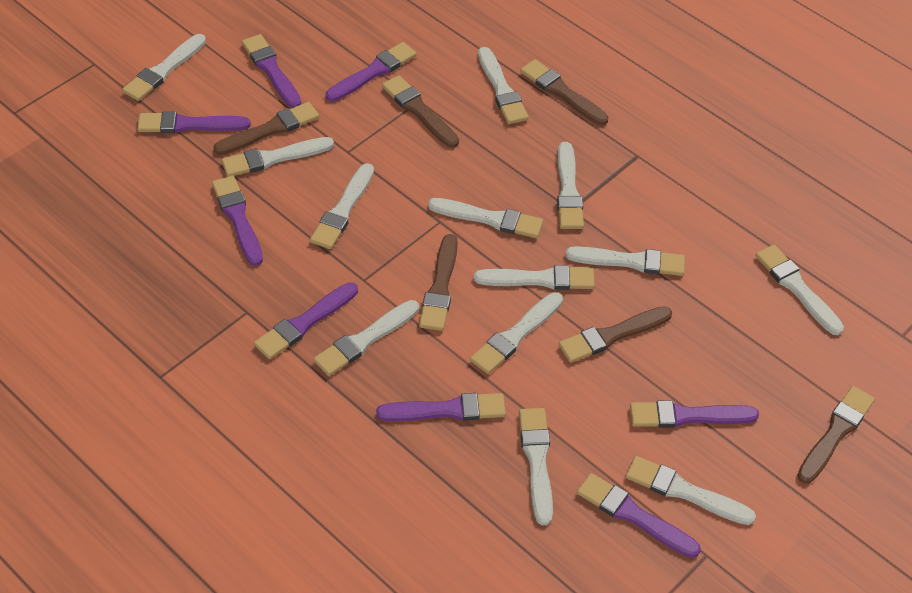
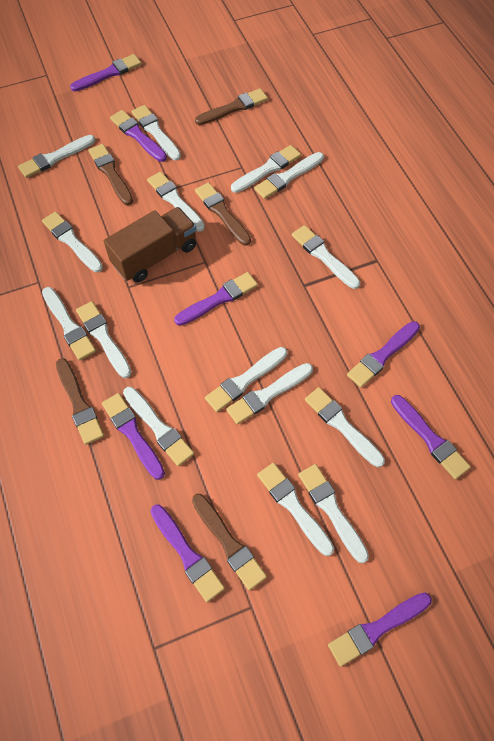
brown brush: [213,102,319,155] [382,75,459,148] [419,234,458,331] [520,59,608,125] [559,306,672,363] [797,386,875,484] = 6 -> [56,358,104,445] [88,144,133,205] [192,494,267,591] [195,88,268,125] [195,182,251,246] = 5
brown truck: none = 0 -> [104,207,197,283] = 1
white brush: [122,34,206,101] [222,137,334,177] [310,163,374,249] [313,300,419,376] [428,198,543,238] [470,292,563,374] [474,265,595,290] [478,47,529,124] [519,408,553,525] [557,142,584,229] [566,246,685,276] [625,456,756,525] [756,245,844,335] = 13 -> [18,135,95,178] [42,212,103,272] [42,287,96,360] [76,301,132,378] [123,387,194,466] [131,105,181,160] [147,172,205,232] [205,347,287,412] [226,363,313,424] [231,145,301,193] [254,152,324,199] [257,463,334,556] [292,225,360,289] [298,464,369,563] [305,387,385,467] = 15

